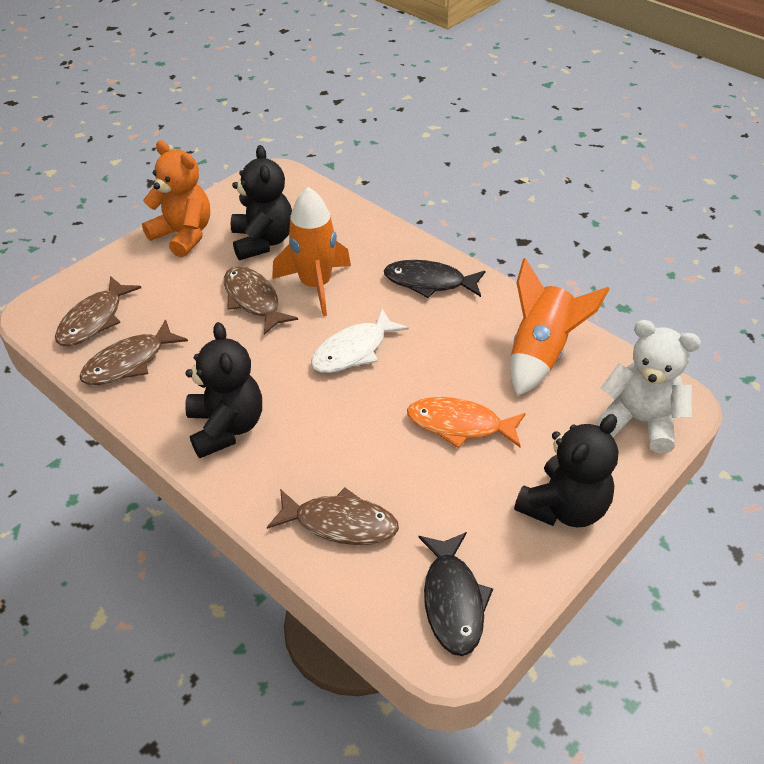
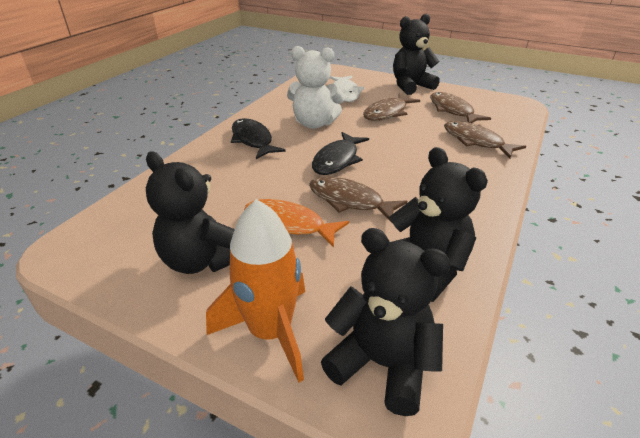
black teddy bear: [185,322,262,458] [231,145,292,260] [514,414,618,527] = 3 -> [146,152,235,274] [321,228,451,416] [389,147,488,302] [393,14,440,95] = 4
orange rocket: [272,187,351,316] [510,258,609,396] = 2 -> [206,199,305,383] = 1
orange teddy bear: [142,140,210,258] = 1 -> none = 0

